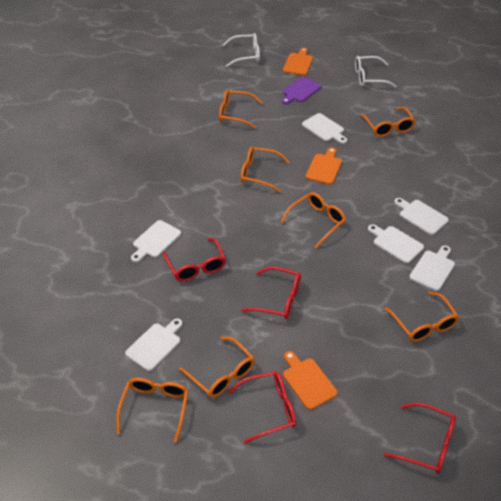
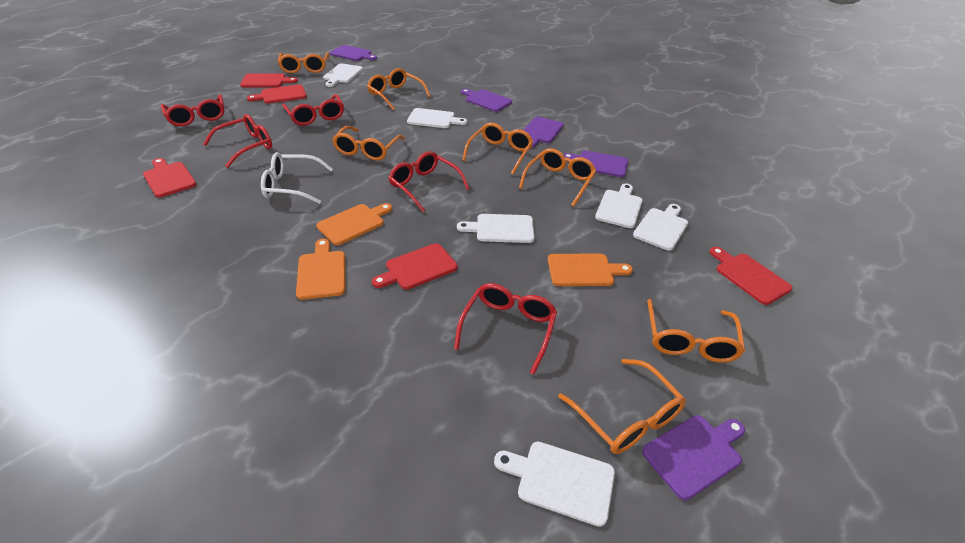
purple cutting board: [282,77,321,104] = 1 -> [330,45,377,61] [461,89,512,112] [523,117,564,148] [563,150,628,177] [642,415,745,500] = 5
red cutting board: none = 0 -> [143,158,197,198] [240,73,298,87] [247,84,307,104] [372,243,458,290] [710,247,793,305] = 5
red glasses: [163,238,226,281] [228,371,296,443] [241,267,301,319] [384,403,456,473] = 4 -> [161,94,225,126] [203,114,272,168] [282,94,344,126] [388,151,470,212] [454,283,557,375] = 5
white glasses: [222,33,260,67] [355,56,397,88] = 2 -> [261,152,333,204] = 1

